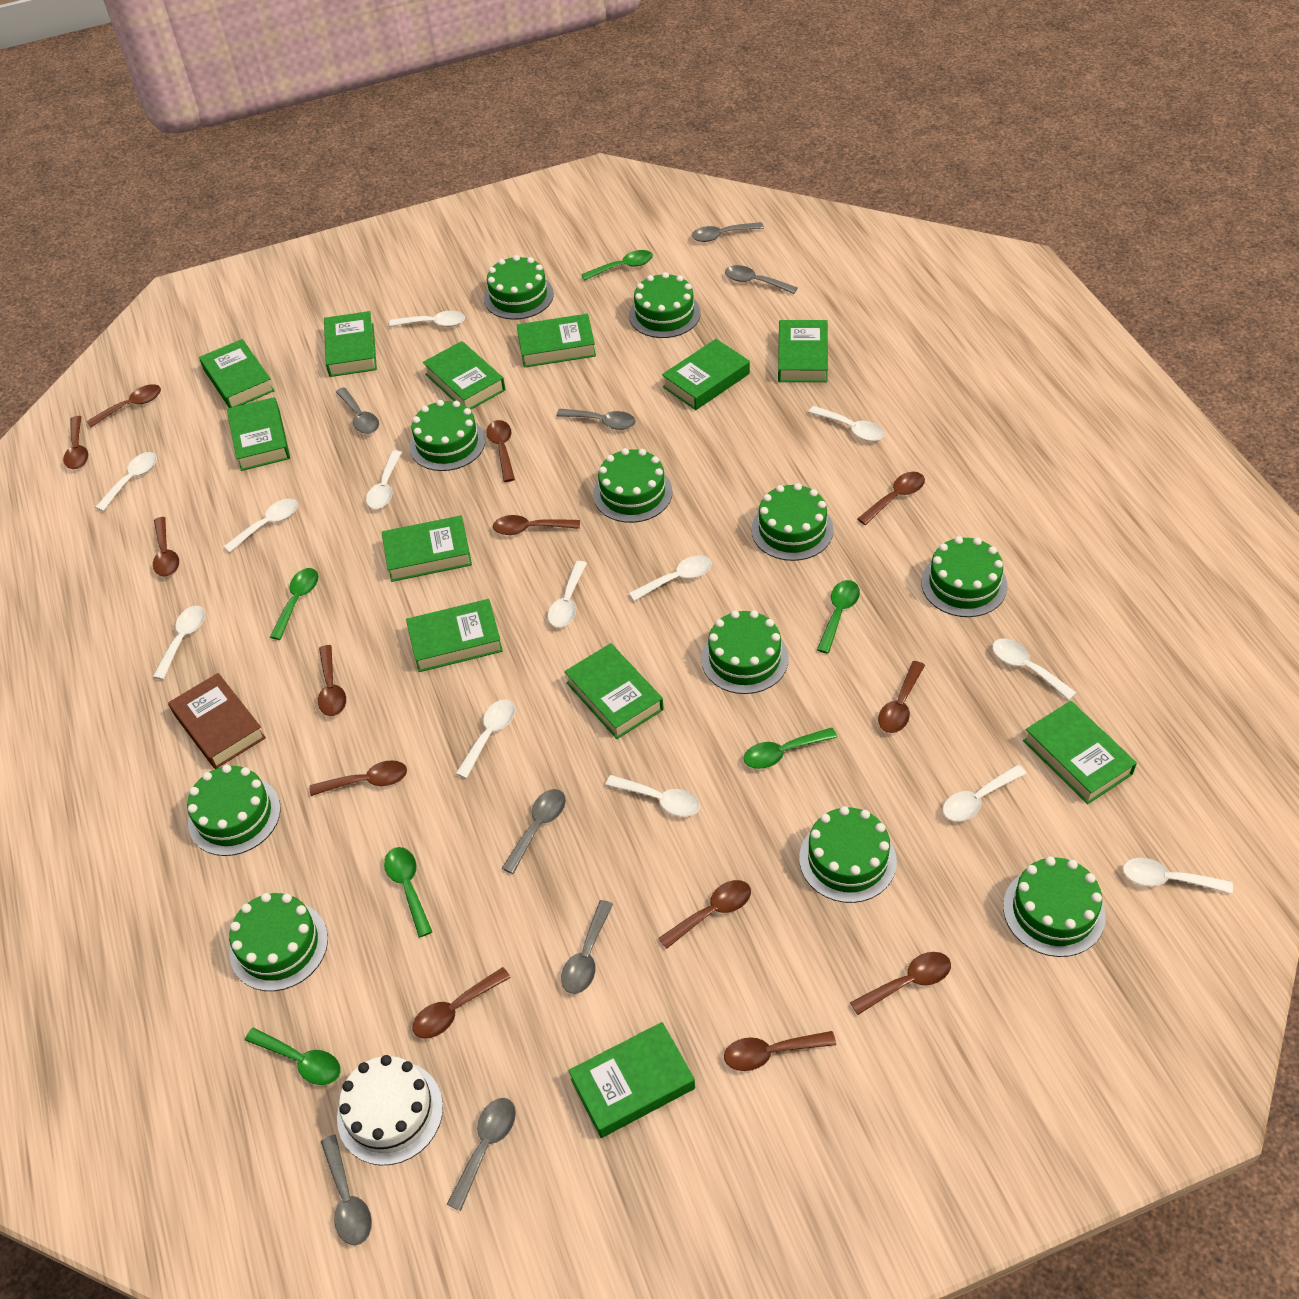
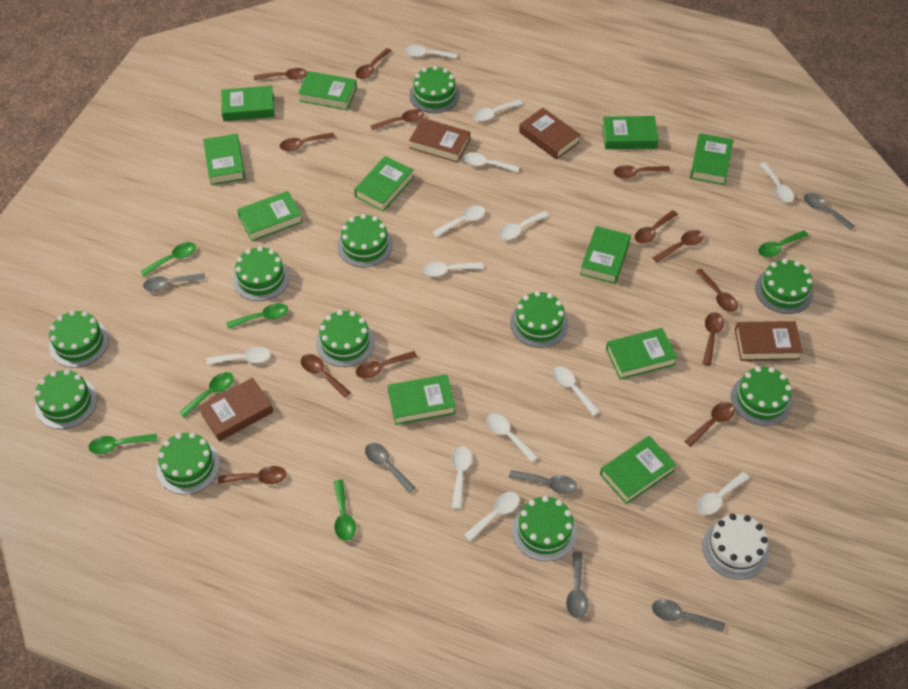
brown book: [168,673,266,769] = 1 -> [198,377,273,442] [409,118,470,163] [519,108,581,160] [735,321,803,361] = 4
green book: [199,339,275,408] [227,397,290,471] [324,311,377,377] [382,516,472,582] [406,599,503,672] [423,341,505,410] [517,314,596,368] [564,643,664,739] [568,1022,695,1138] [662,339,750,410] [778,320,828,382] [1023,701,1137,804] = 12 -> [203,134,245,185] [221,86,275,121] [237,191,303,241] [298,71,357,110] [354,156,414,212] [388,374,455,425] [580,226,631,284] [600,436,676,504] [602,116,659,149] [606,328,677,380] [690,133,733,185] = 11
grey spoon: [321,1135,372,1245] [336,387,379,434] [447,1098,516,1211] [502,789,566,874] [556,409,636,430] [561,900,613,994] [692,222,764,242] [725,265,798,294] = 8 -> [143,273,206,291] [365,443,416,493] [509,470,577,494] [566,551,588,618] [652,599,725,632] [804,193,855,231] = 6

